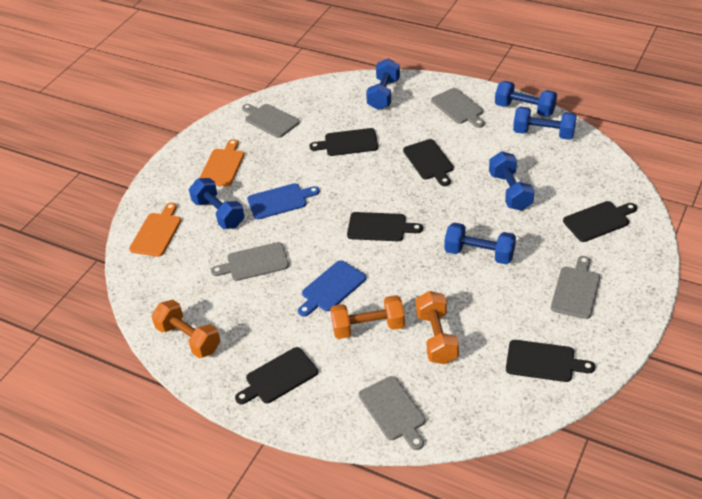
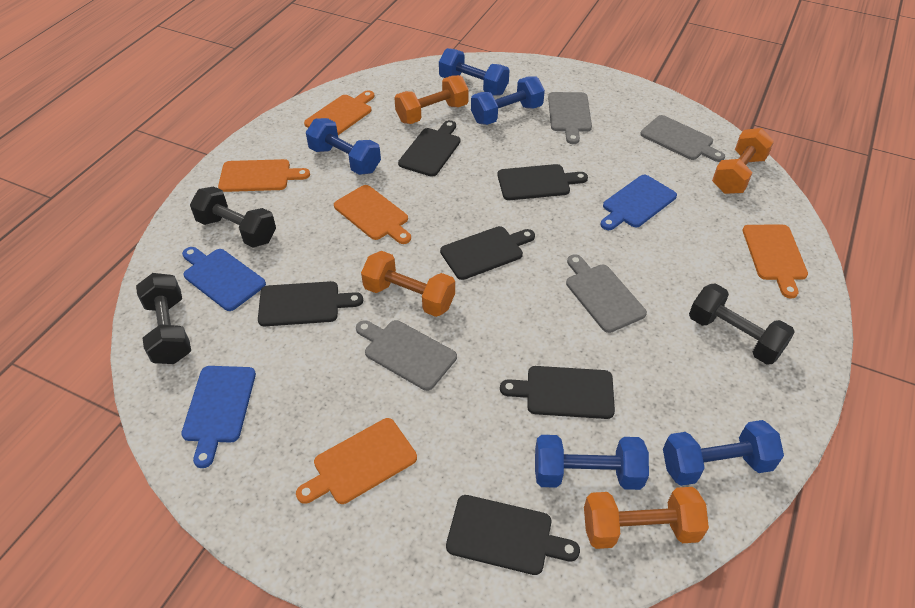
black dumbbell: none = 0 -> [136,273,191,364] [190,187,276,248] [689,283,795,365] = 3
blue cutting board: [247,183,320,219] [298,260,366,317] = 2 -> [181,366,256,468] [182,247,266,311] [600,175,677,230] = 3
blue dumbbell: [189,178,245,229] [366,58,400,110] [444,223,516,265] [489,151,535,211] [495,81,557,117] [513,106,577,140] = 6 -> [306,118,381,175] [439,48,510,95] [471,76,545,125] [535,435,649,490] [663,420,784,486] = 5
grey cutting board: [211,242,289,281] [242,104,300,138] [359,376,425,450] [431,88,484,128] [551,256,600,319] = 5 -> [356,320,457,391] [548,92,592,144] [566,254,647,333] [640,115,725,162] = 4
orange cutting board: [129,203,181,257] [200,139,244,187] = 2 -> [218,159,310,192] [296,418,417,504] [304,90,374,135] [334,185,411,244] [743,225,808,299] = 5
orange dumbbell: [151,300,221,358] [330,295,405,339] [416,291,459,364] = 3 -> [361,251,455,317] [394,75,469,124] [584,487,709,549] [712,128,774,194] = 4

